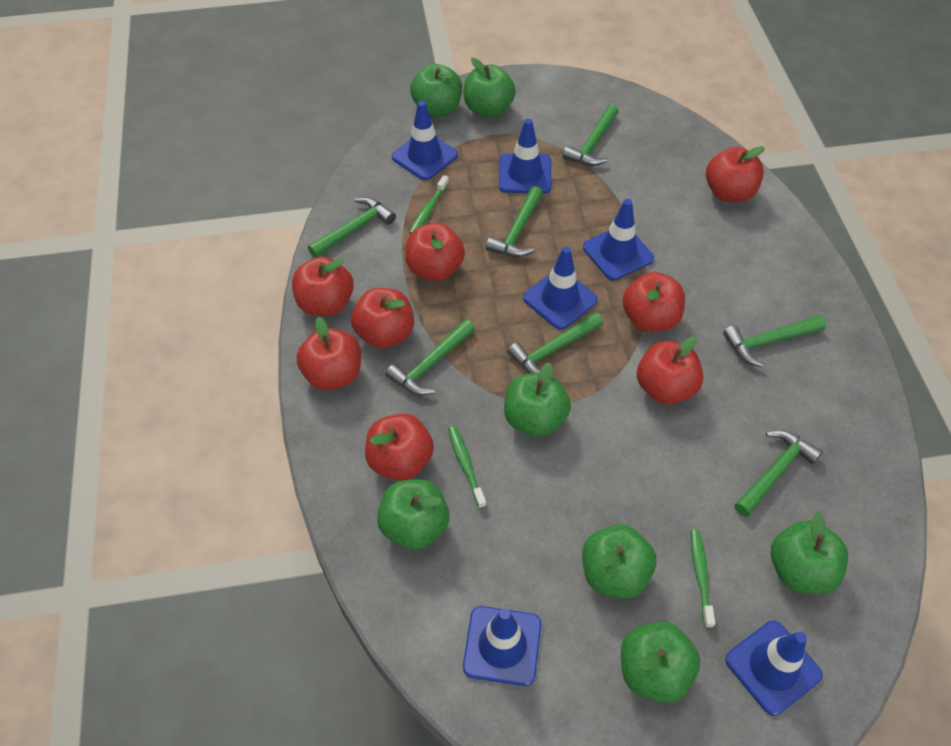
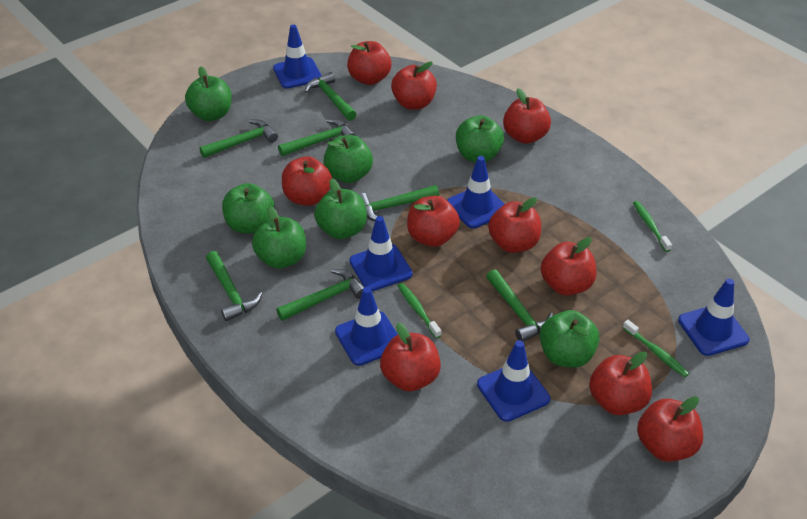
red apple: [292,257,354,316] [296,317,361,391] [351,288,414,349] [365,413,434,481] [405,223,465,281] [622,272,685,332] [637,336,703,404] [706,146,765,202] = 8 -> [282,156,332,206] [347,41,391,85] [380,323,441,391] [391,62,437,110] [407,196,460,247] [488,197,541,253] [503,88,551,144] [541,237,596,295] [589,352,652,415] [637,396,703,462] = 10

